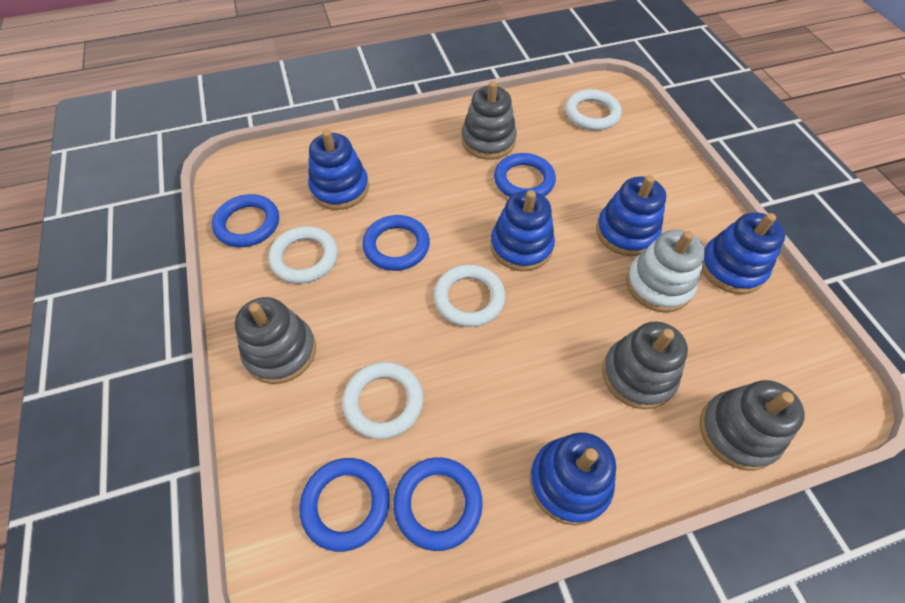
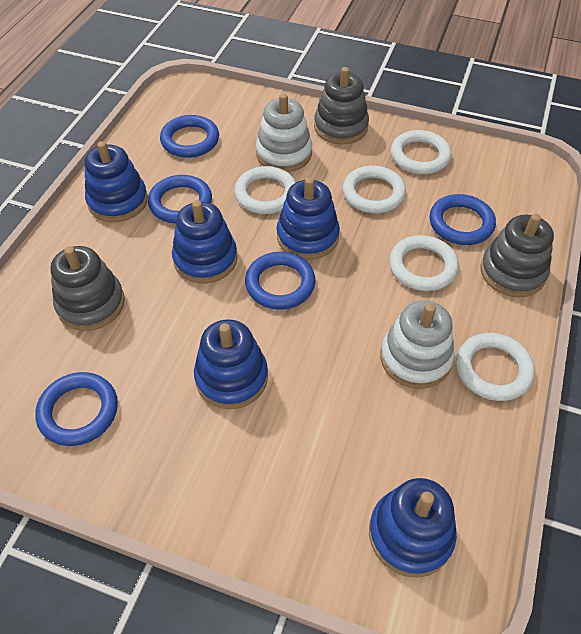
grey stacking toy: [235,297,316,384] [461,81,517,160] [602,321,688,409] [699,380,805,471] = 4 -> [50,246,125,331] [314,67,369,145] [480,214,554,297] = 3
white ring: [269,226,338,283] [343,362,423,439] [434,264,505,327] [565,89,622,130] = 4 -> [234,166,296,214] [343,166,406,213] [389,235,459,291] [391,130,451,174] [456,333,535,401] = 5
white stacking toy: [626,230,705,312] = 1 -> [256,93,312,172] [380,300,454,389] = 2

